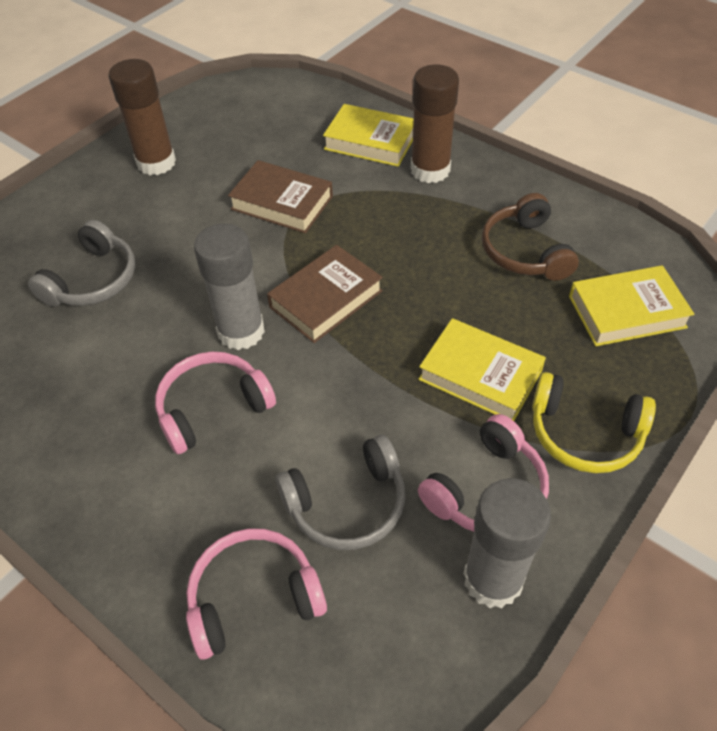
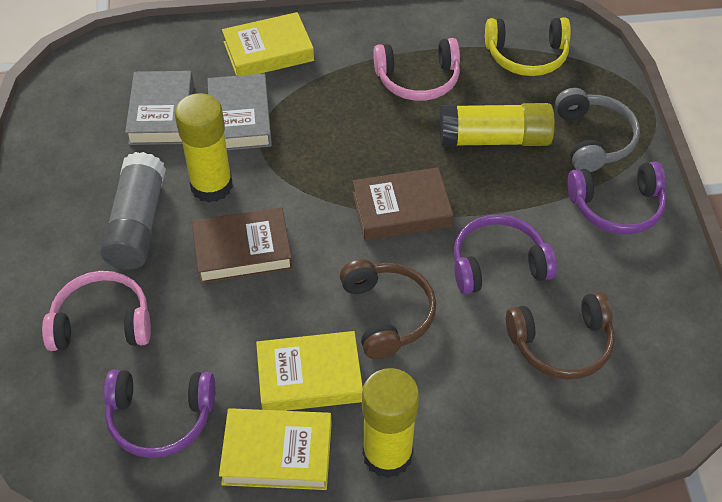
brown glue stick: [108,59,176,175] [411,64,459,183] = 2 -> none = 0
brown headphones: [482,193,579,281] = 1 -> [340,259,436,359] [506,292,615,379] = 2
grey book: none = 0 -> [125,71,194,145] [207,74,272,150] = 2
grey glue stick: [194,223,265,350] [463,478,551,608] = 2 -> [100,152,166,270] = 1
grey headphones: [28,220,135,307] [276,435,405,550] = 2 -> [555,88,640,172] = 1
pink headphones: [155,352,276,454] [186,528,327,660] [418,414,549,532] = 3 -> [42,271,151,351] [373,38,460,101] = 2
purple headphones: none = 0 -> [104,370,215,458] [453,215,557,294] [567,162,667,234] = 3
yellow glue stick: none = 0 -> [175,93,233,203] [362,368,419,478] [440,103,555,147] = 3

